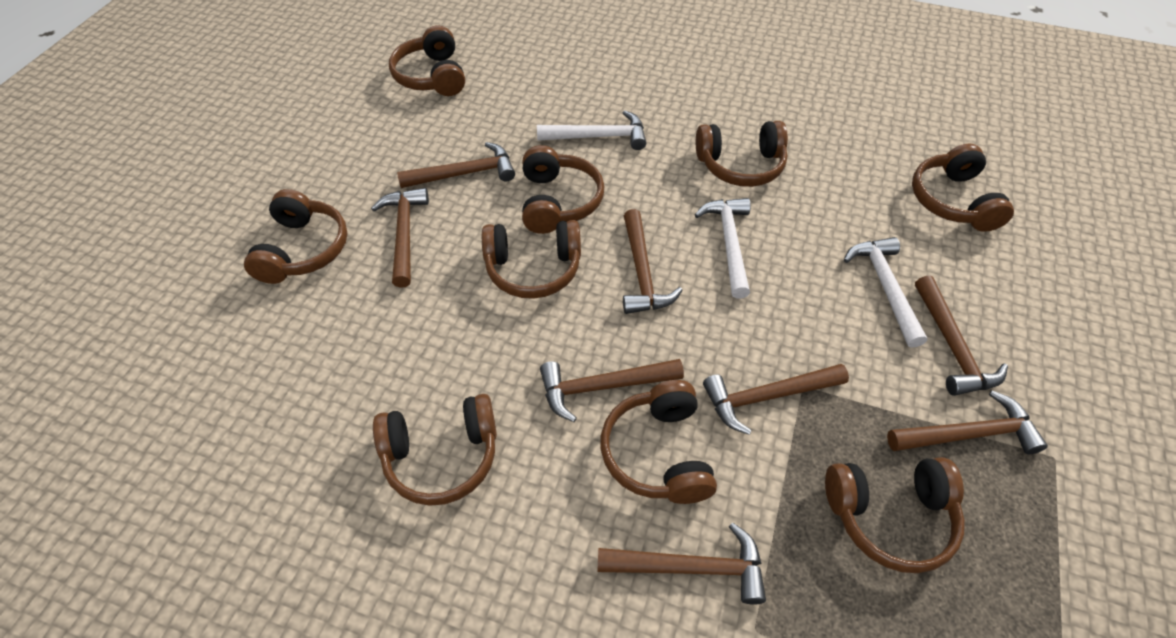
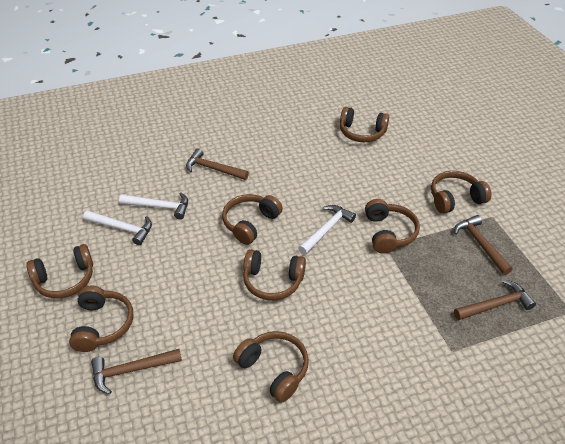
brown hammer: [371,188,429,288] [397,142,515,188] [540,359,684,422] [597,523,766,605] [623,209,682,314] [703,364,849,435] [887,391,1048,454] [915,275,1008,396] = 8 -> [91,349,182,394] [186,149,249,180] [454,215,513,275] [454,280,536,320] = 4
brown headphones: [244,189,348,284] [373,394,497,506] [389,25,465,96] [482,220,581,299] [522,145,604,234] [600,380,717,504] [696,121,788,187] [825,457,965,573] [912,144,1014,232] = 9 -> [26,244,93,298] [69,286,133,352] [222,194,283,245] [233,331,309,403] [243,249,306,300] [340,107,389,142] [365,199,420,253] [431,171,492,214] = 8

